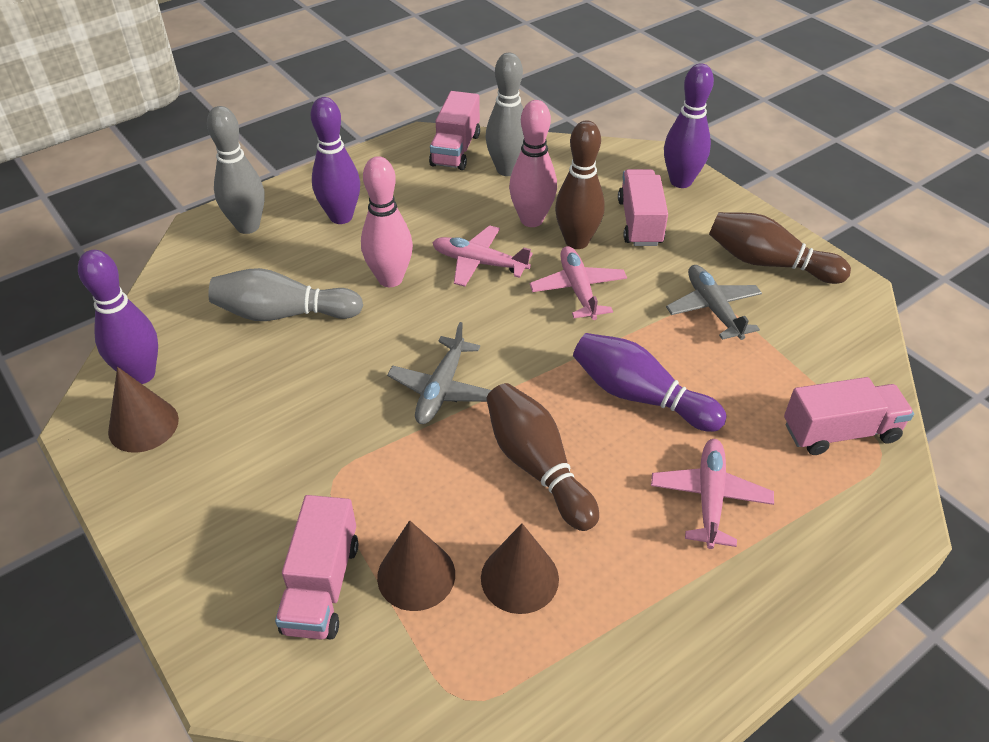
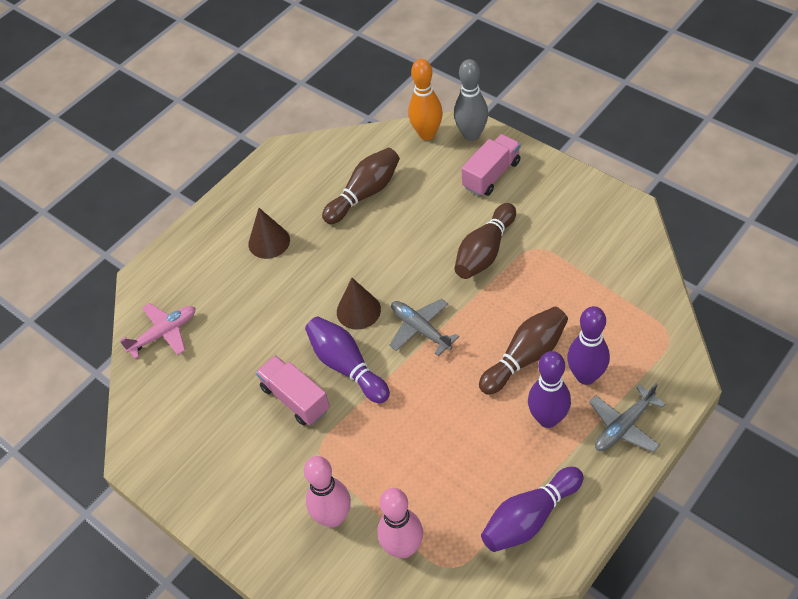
brown cone: [108,367,179,453] [377,520,455,611] [481,523,559,614] = 3 -> [248,208,290,259] [337,278,381,330] = 2
grey bowling pin: [207,106,265,234] [208,268,363,321] [485,53,524,176] = 3 -> [454,59,488,141] = 1
orange bowling pin: none = 0 -> [408,59,443,140] = 1
pink plane: [432,225,533,287] [529,246,627,320] [651,439,774,549] = 3 -> [120,303,195,359] = 1
pink truck: [275,495,358,640] [429,91,480,170] [618,169,668,246] [784,377,914,455] = 4 -> [256,355,330,426] [461,134,521,196] = 2

